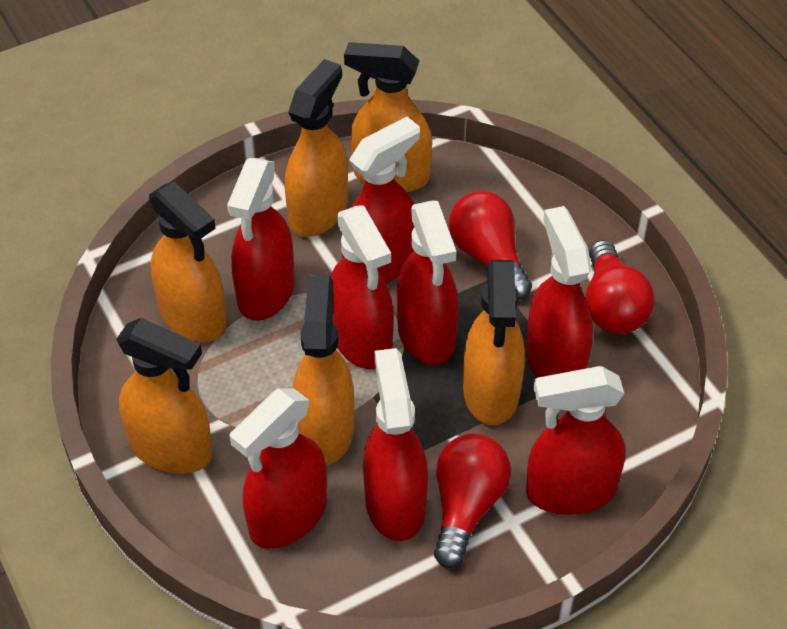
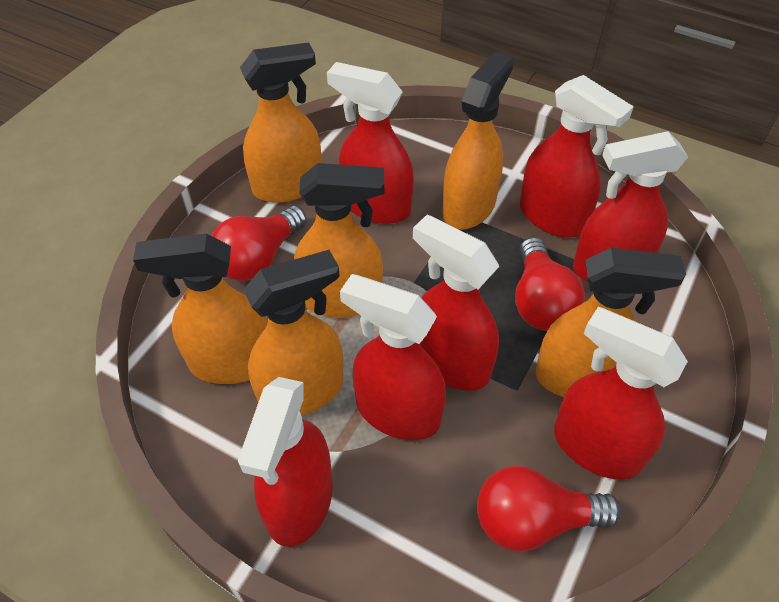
red spray bottle: [227,158,295,321] [230,388,327,549] [330,205,394,369] [342,117,420,283] [363,348,428,541] [397,200,459,365] [526,206,593,378] [526,366,625,515] = 8 -> [238,377,333,547] [327,62,414,224] [340,274,446,440] [413,215,499,391] [520,75,634,237] [554,307,688,480] [573,131,688,282] = 7

